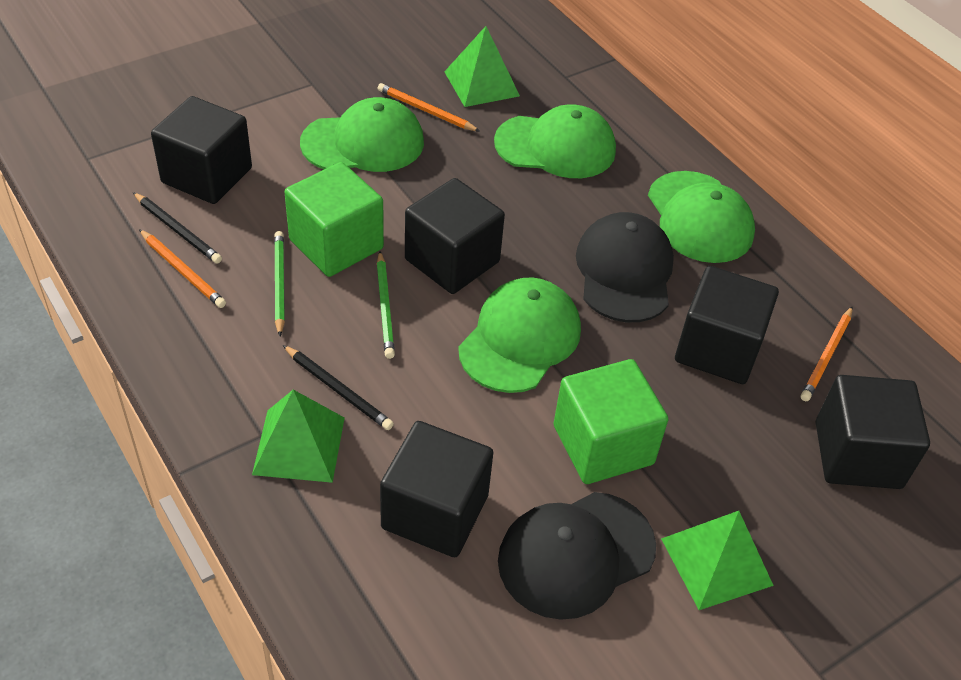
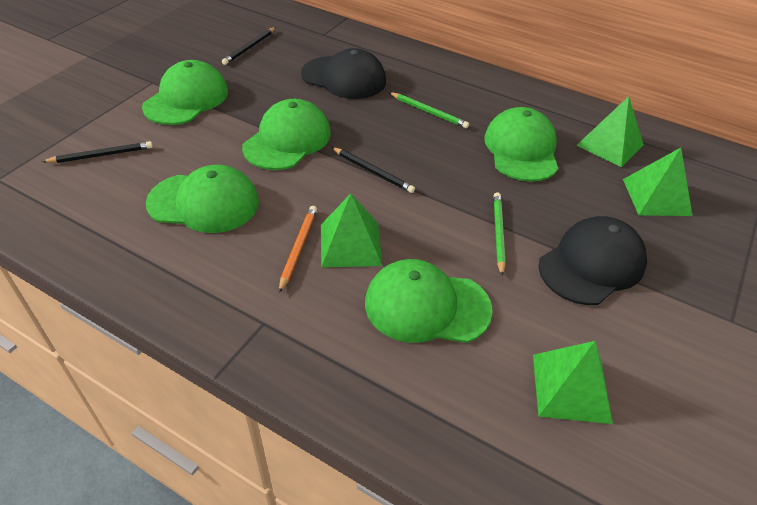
black cube: [151,96,252,204] [380,421,493,557] [405,178,505,294] [675,266,779,384] [816,375,930,489] = 5 -> none = 0
black pencil: [133,192,222,264] [283,345,394,430] = 2 -> [42,141,153,163] [222,27,276,65] [331,147,415,193] = 3
green cap: [300,97,424,172] [458,278,581,393] [494,104,616,178] [648,171,755,263] = 4 -> [142,60,228,125] [146,165,259,233] [242,99,331,170] [365,259,493,343] [484,107,558,182] = 5
green cube: [285,162,384,277] [554,359,668,484] = 2 -> none = 0
green pyramid: [252,390,345,483] [444,26,520,107] [661,511,774,610] = 3 -> [321,194,382,268] [533,341,613,424] [576,96,644,167] [623,148,693,216] = 4
orange pencil: [139,229,226,308] [377,83,480,132] [801,307,853,401] = 3 -> [279,206,317,293] = 1

